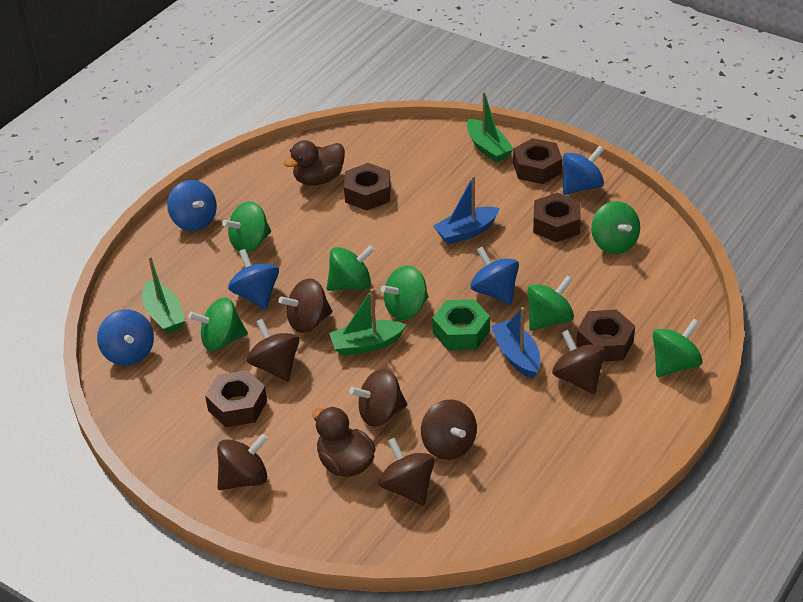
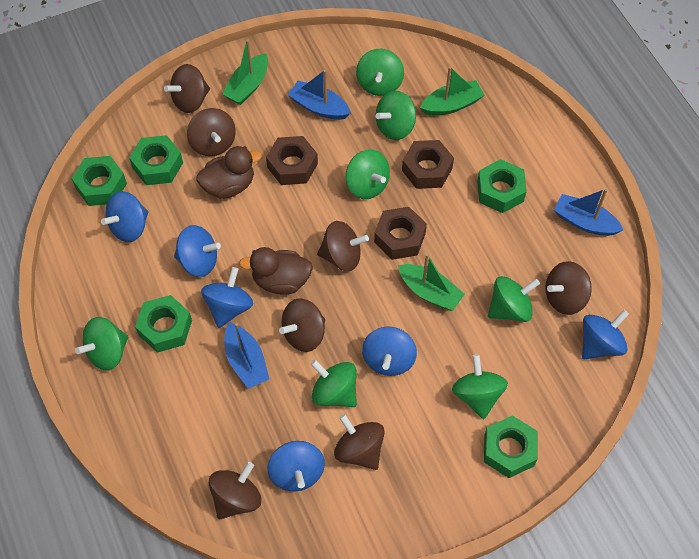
blue boat: [433,176,500,245] [491,307,540,379] = 2 -> [224,322,269,389] [288,70,351,120] [554,189,623,236] = 3
blue spinning top: [97,310,154,366] [167,180,217,231] [228,249,279,310] [470,247,519,305] [563,145,604,195] = 5 -> [101,191,148,242] [174,225,221,277] [201,267,253,328] [267,441,325,491] [362,327,417,376] [582,310,629,359] = 6
brown nut: [205,370,267,427] [344,163,391,210] [513,138,562,184] [533,193,581,242] [576,309,635,362] = 5 -> [266,136,318,185] [374,207,427,260] [402,140,454,189] = 3
green nut: [432,299,490,350] = 1 -> [71,156,127,206] [129,135,183,185] [135,295,192,353] [477,159,527,213] [484,415,538,478] = 5

